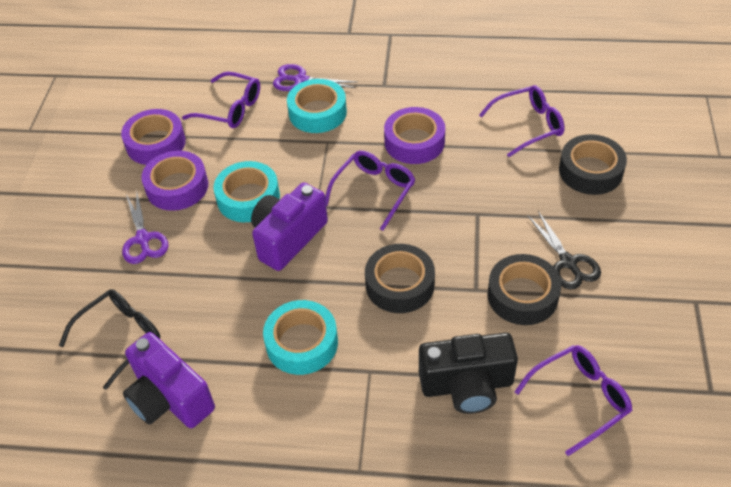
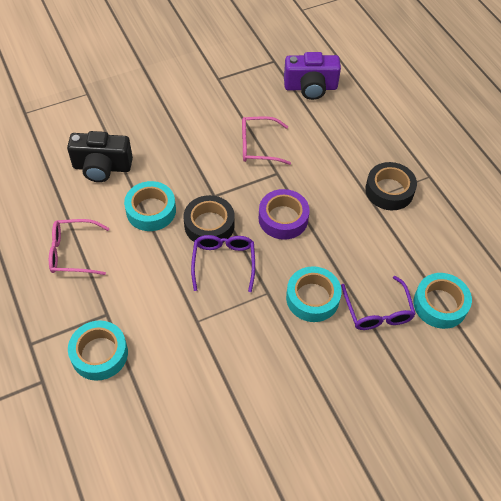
black glasses: [59,289,160,390] = 1 -> none = 0
black scissors: [528,211,601,289] = 1 -> none = 0
black tape: [365,244,435,313] [487,254,561,325] [559,134,627,195] = 3 -> [184,195,235,242] [365,162,417,210] = 2
pink glasses: none = 0 -> [49,219,109,275] [242,116,291,165] = 2
purple camera: [123,332,215,428] [251,182,328,271] = 2 -> [284,52,341,100] = 1
purple glasses: [182,72,260,128] [325,151,415,231] [479,85,565,157] [515,345,633,456] = 4 -> [191,235,255,292] [341,276,415,330] = 2
purple scissors: [122,192,168,264] [273,64,356,91] = 2 -> none = 0
purple tape: [121,109,186,165] [141,151,208,211] [384,107,445,164] = 3 -> [259,189,310,240] = 1
turquoise tape: [213,161,280,222] [263,300,338,375] [287,79,347,133] = 3 -> [68,320,128,381] [124,181,176,231] [286,266,342,322] [413,273,472,329] = 4

